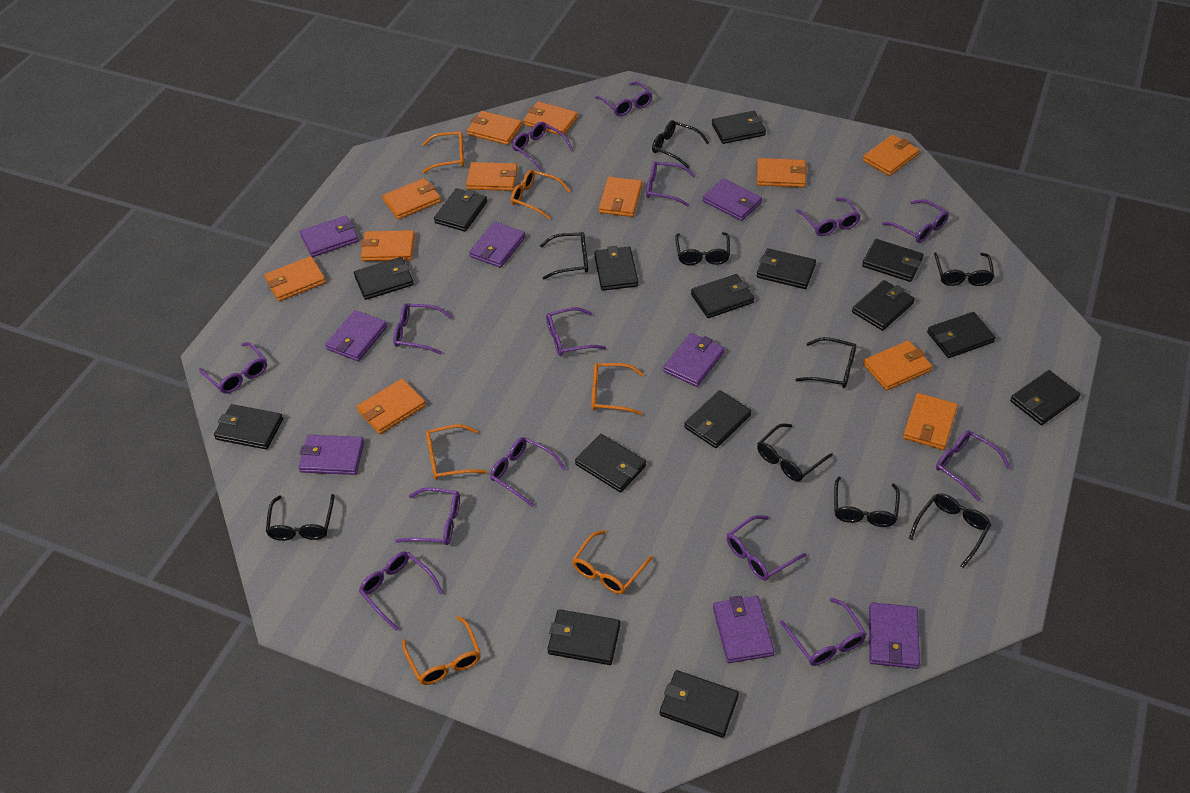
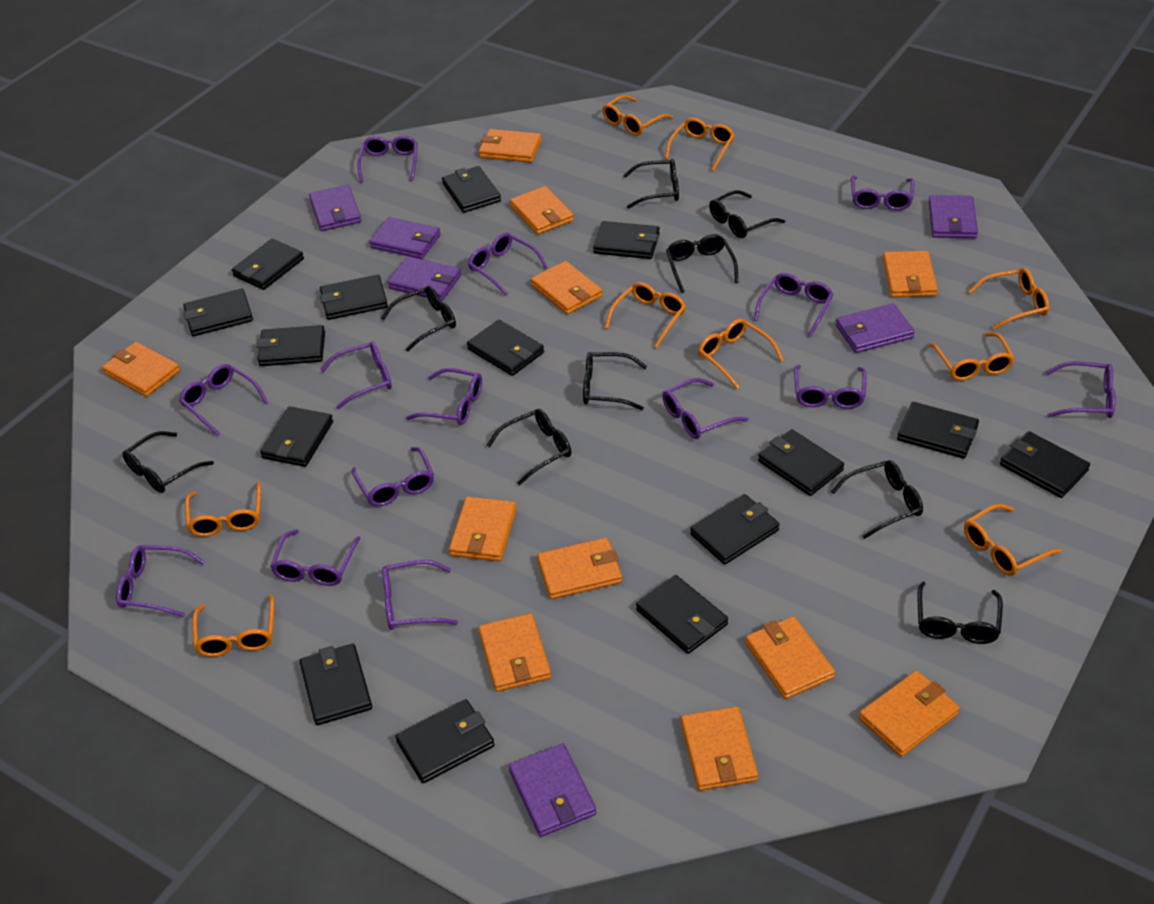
orange glasses: [402,616,481,685] [422,131,464,173] [426,424,487,480] [511,170,570,219] [572,530,653,594] [592,363,644,415] = 6 -> [185,482,261,537] [192,594,274,657] [602,95,673,136] [605,282,686,348] [665,118,735,171] [698,319,784,389] [929,332,1015,381] [964,504,1062,576] [968,268,1049,330] = 9
orange wallet: [264,256,326,301] [357,379,426,434] [361,230,415,261] [382,178,441,219] [466,162,518,191] [467,111,522,145] [523,101,578,135] [599,177,642,217] [757,158,807,187] [863,135,919,176] [863,340,932,390] [903,393,958,450] = 12 -> [102,342,180,397] [449,497,517,561] [478,613,551,692] [479,129,542,163] [510,186,574,235] [531,261,603,314] [537,538,622,599] [681,706,758,791] [745,616,835,699] [859,671,960,757] [883,251,938,298] = 11
purple wallet: [298,435,364,475] [300,215,359,257] [325,310,387,361] [469,222,526,268] [663,333,724,387] [702,178,762,221] [713,595,774,663] [869,602,920,669] = 8 -> [309,185,361,231] [369,217,441,259] [388,256,461,301] [509,744,596,837] [836,303,915,353] [929,195,978,238] = 6

